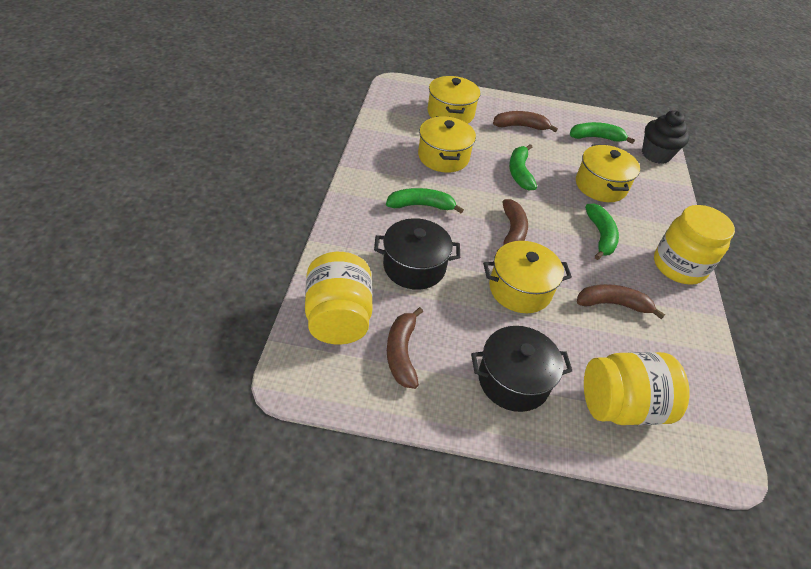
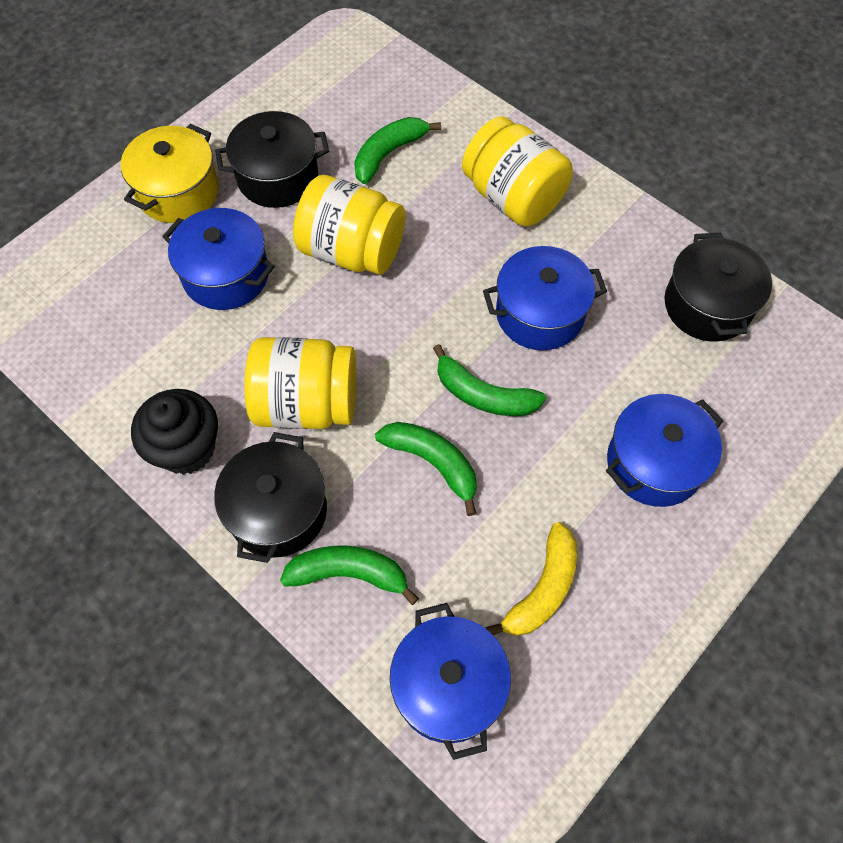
black pot: [374,218,460,290] [471,326,572,412] = 2 -> [214,432,327,563] [215,111,329,208] [665,233,772,342] = 3
blue pot: none = 0 -> [162,208,275,310] [390,603,511,760] [483,246,607,350] [606,394,723,507] = 4
brown banana: [387,307,423,389] [493,111,558,132] [497,199,528,251] [577,284,665,319] = 4 -> none = 0
yellow banana: none = 0 -> [485,522,577,636] = 1
yellow pot: [418,116,476,173] [427,76,480,124] [483,241,572,313] [576,144,640,202] = 4 -> [121,124,219,223] = 1

